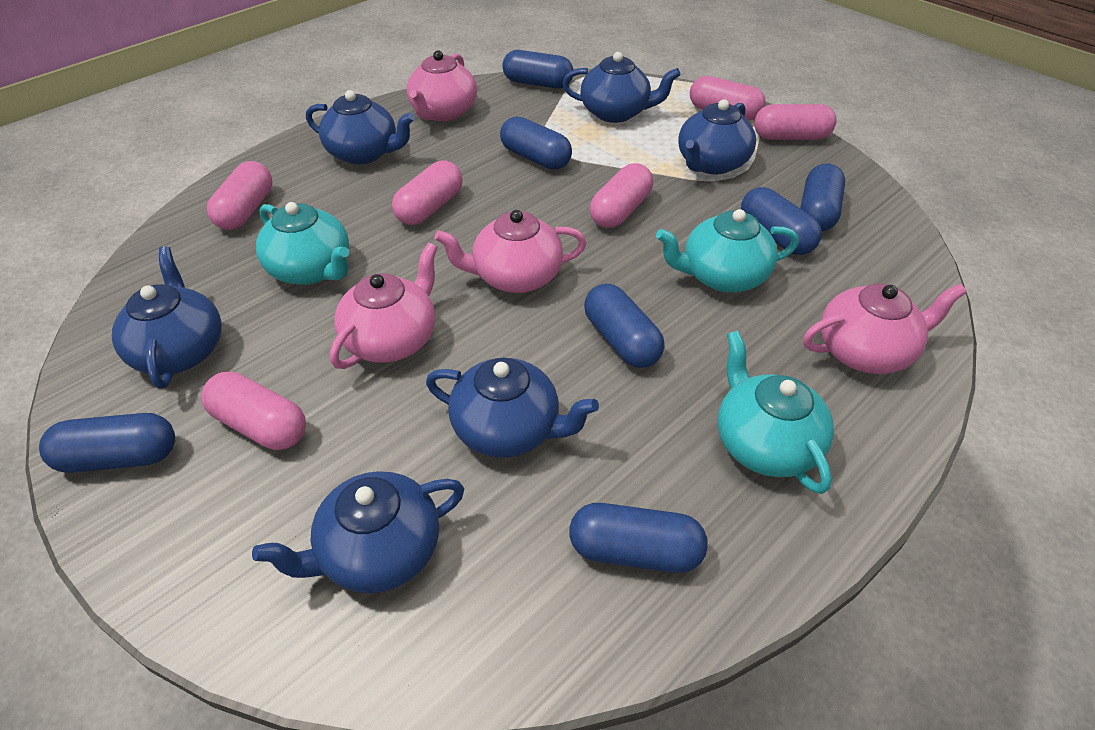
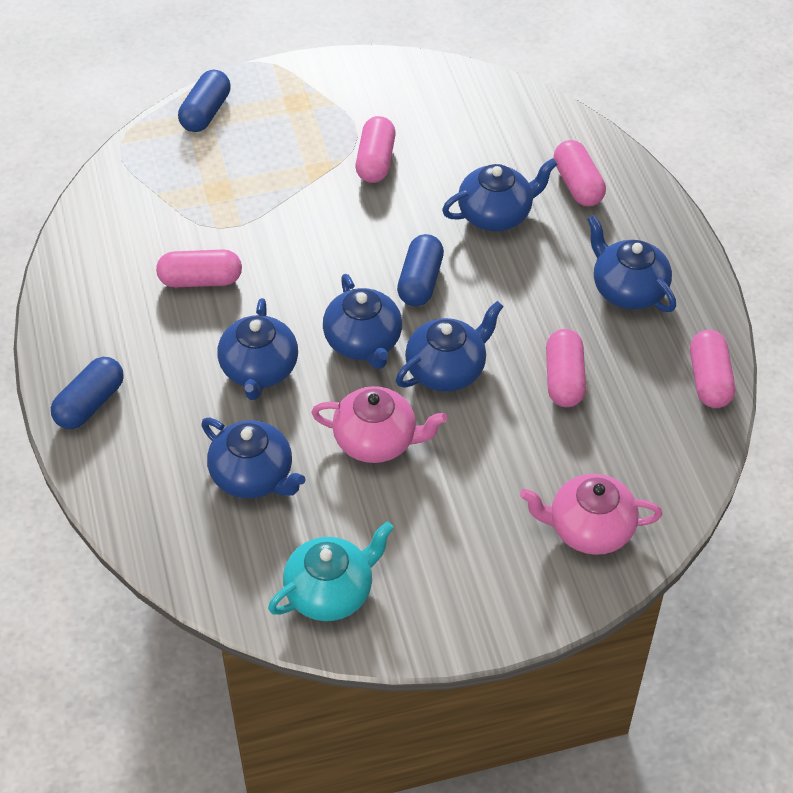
blue capsule: [39,413,175,473] [500,116,572,170] [502,50,573,88] [569,503,708,573] [584,284,665,368] [741,187,822,255] [800,163,845,231] = 7 -> [51,357,124,429] [178,70,231,132] [397,234,444,306] = 3
pink capsule: [201,372,306,450] [207,161,272,230] [392,160,463,225] [590,163,653,228] [690,76,766,121] [754,104,837,140] = 6 -> [156,250,242,287] [356,116,396,183] [546,329,586,407] [553,140,606,206] [690,330,735,408] = 5
pink teapot: [330,242,438,369] [407,50,477,121] [434,210,586,293] [803,283,967,374] = 4 -> [311,386,447,463] [520,474,662,555] = 2
turquoise teapot: [256,202,349,285] [656,209,799,293] [718,330,834,494] = 3 -> [268,521,394,621] = 1

